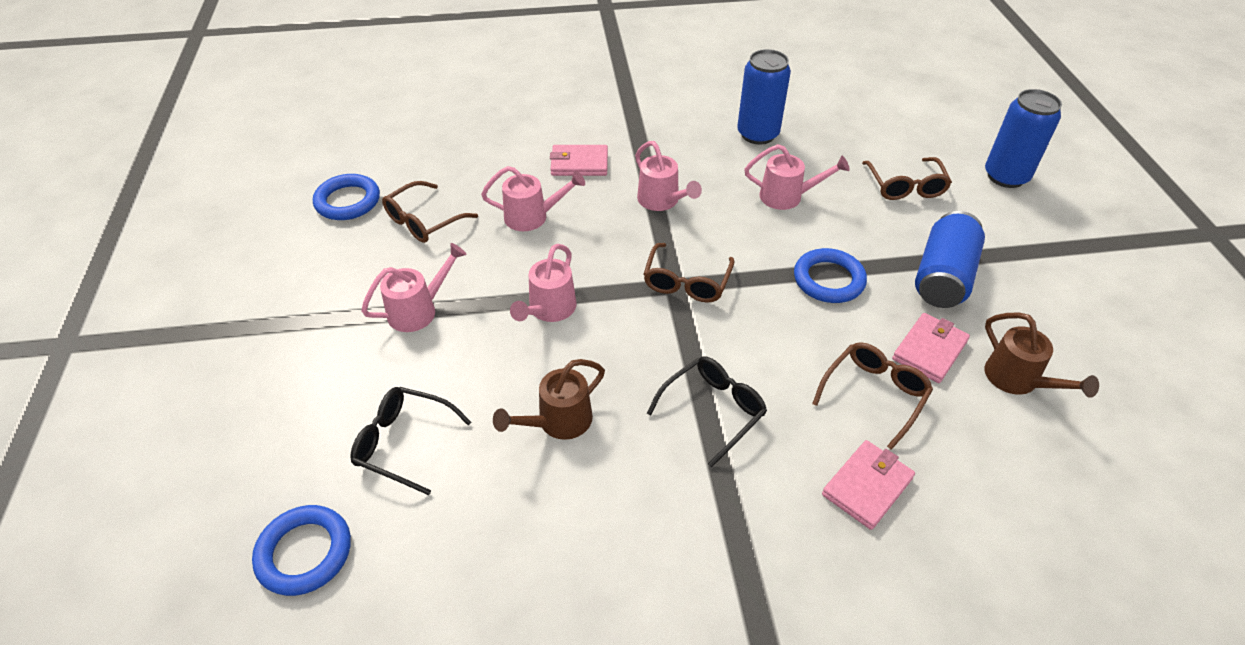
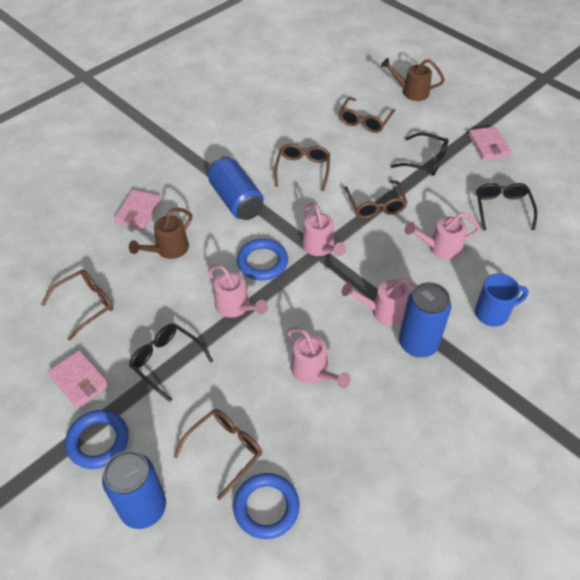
black glasses: [350,387,471,495] [647,356,767,467] = 2 -> [129,323,213,402] [391,132,449,176] [476,183,537,231] = 3
blue mug: none = 0 -> [475,273,529,327] = 1
brown glasses: [382,181,478,243] [643,243,735,303] [812,342,933,450] [862,157,952,200] = 4 -> [41,269,113,341] [174,409,262,500] [274,144,330,191] [339,97,395,133] [345,180,408,219] = 5

